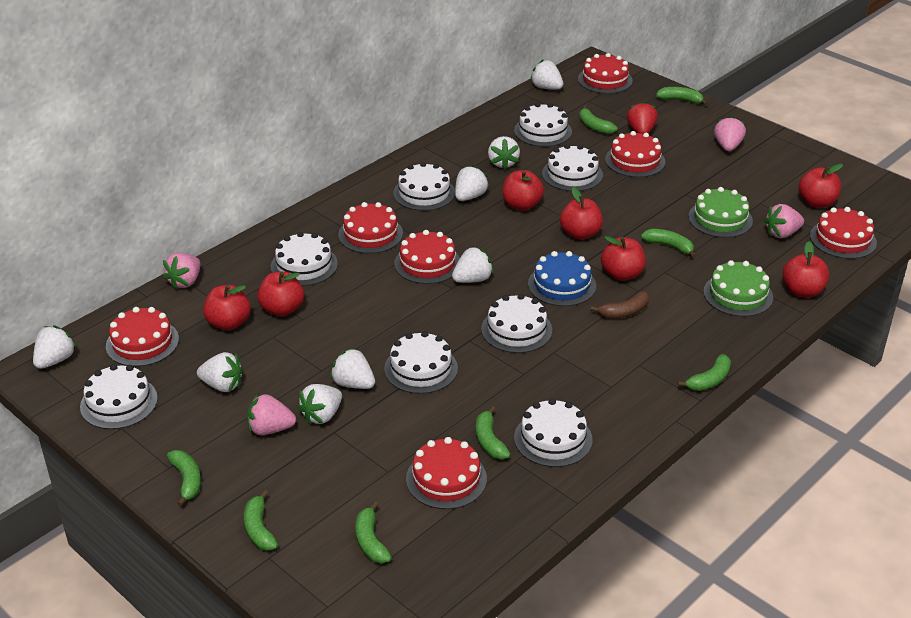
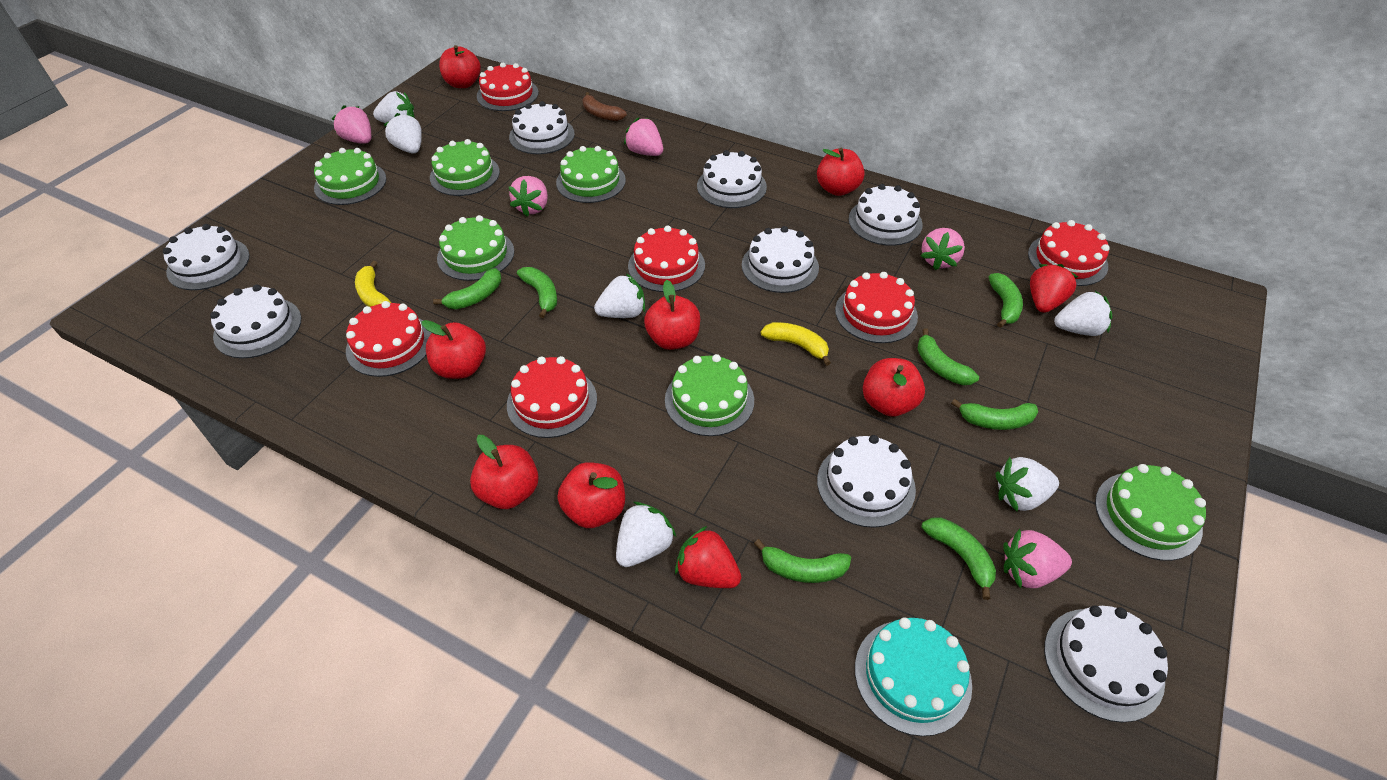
blue cake: [528,251,596,306] = 1 -> none = 0
green banana: [167,450,201,506] [244,490,278,551] [355,501,392,563] [476,406,510,459] [579,106,617,134] [641,229,696,258] [656,87,708,105] [678,354,731,391] = 8 -> [433,268,501,309] [517,267,557,318] [754,539,851,583] [917,328,979,385] [922,518,996,600] [951,399,1038,430] [988,273,1023,328] = 7
green cake: [688,187,753,238] [703,260,773,317] = 2 -> [314,148,386,205] [430,139,500,196] [437,215,514,281] [556,146,626,203] [665,354,754,436] [1095,464,1206,561] = 6
pink strawberry: [163,253,201,290] [247,394,296,435] [714,116,746,151] [764,204,804,238] = 4 -> [331,105,371,144] [509,176,548,217] [624,117,663,156] [921,228,965,270] [1003,529,1072,588] = 5
red cake: [106,307,179,367] [338,202,403,254] [394,230,460,284] [406,437,487,509] [578,53,633,94] [605,131,665,177] [810,207,877,259] = 7 -> [346,301,432,377] [477,63,539,111] [507,356,597,438] [628,225,705,292] [835,272,918,343] [1028,220,1110,286] = 6
red strawberry: [627,101,658,134] = 1 -> [675,526,741,588] [1030,264,1078,313] = 2
turquoise cake: none = 0 -> [855,617,972,736] = 1
white strawberry: [33,325,77,369] [197,352,243,392] [297,384,342,424] [330,347,375,389] [452,246,494,283] [455,165,489,201] [488,136,520,170] [530,60,563,89] = 8 -> [373,91,415,123] [384,113,422,154] [594,273,645,318] [616,502,676,567] [996,457,1059,511] [1054,291,1112,336] = 6
yellow banana: none = 0 -> [355,261,391,307] [761,322,831,366] = 2

